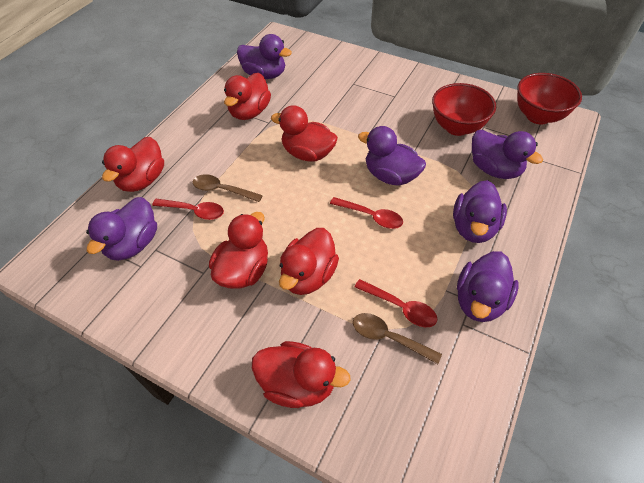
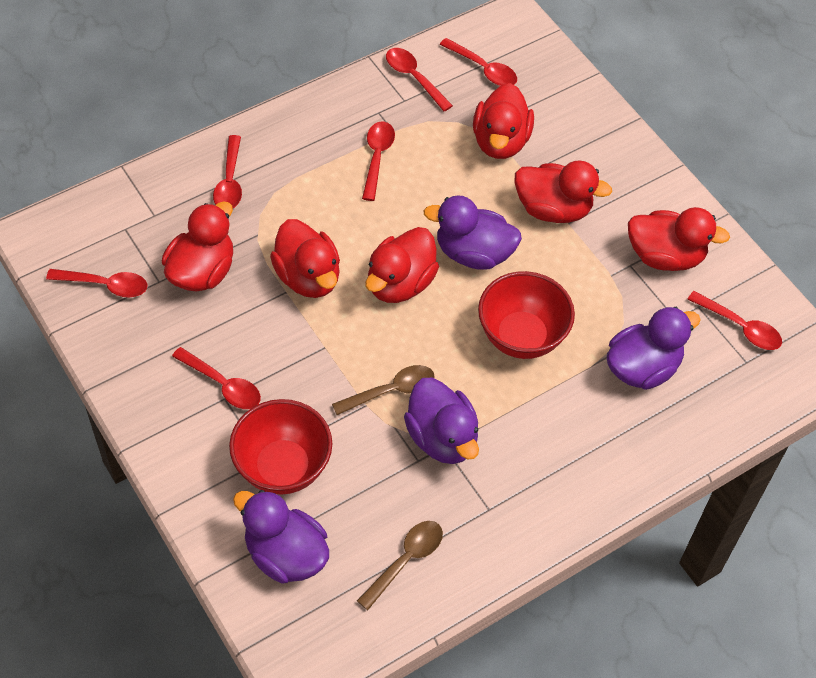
purple duck: [86,197,157,261] [237,34,292,79] [358,126,426,186] [453,180,507,243] [457,251,519,322] [472,130,543,179] = 6 -> [233,490,329,584] [404,378,479,464] [423,195,522,270] [607,307,701,390] = 4
red spoon: [152,199,224,220] [330,197,403,229] [355,279,437,327] = 3 -> [46,269,148,297] [172,347,261,409] [213,135,242,208] [362,122,395,201] [386,48,453,112] [439,38,517,86] [687,291,782,350] = 7

